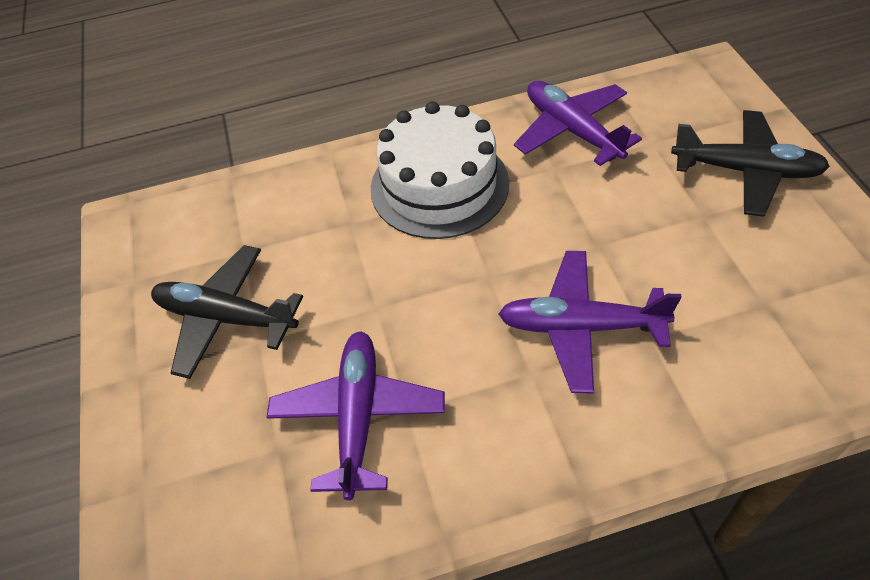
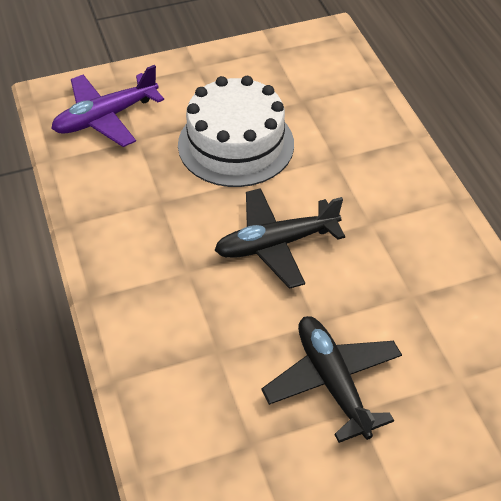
purple plane: [267,331,445,500] [498,251,682,394] [514,81,642,166] = 3 -> [51,65,164,147] = 1

